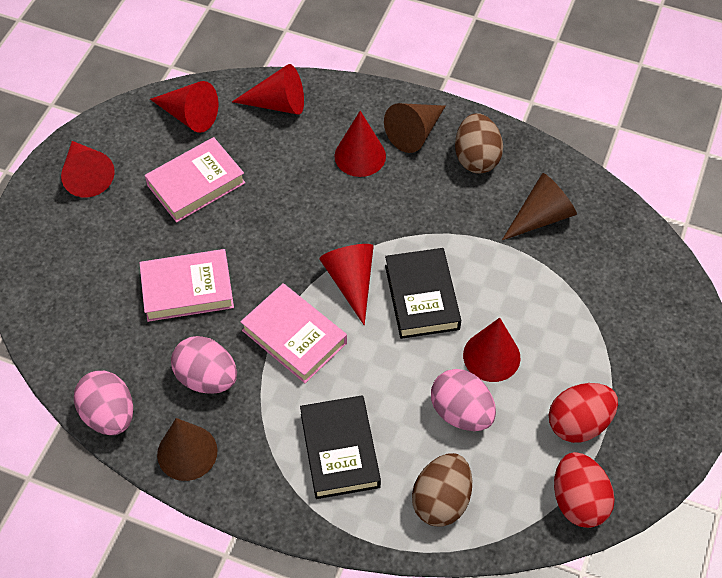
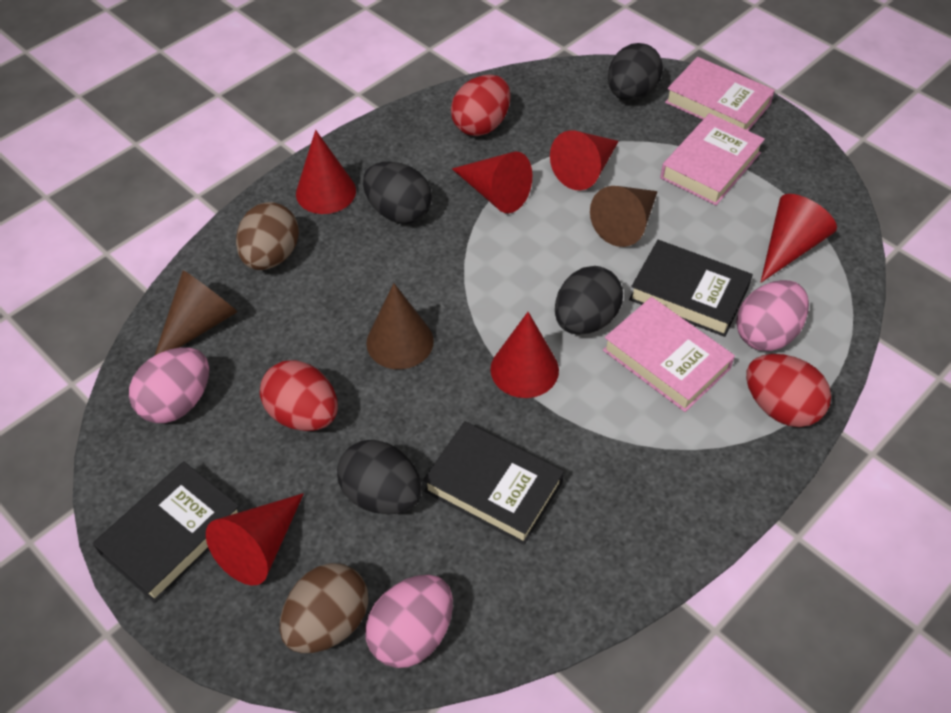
black book: [300,395,381,499] [385,248,461,339] = 2 -> [93,461,239,603] [423,421,564,545] [629,240,753,337] = 3
black egg: none = 0 -> [337,440,422,514] [363,162,432,224] [555,266,623,335] [608,43,663,101] = 4
red egg: [549,383,618,443] [554,452,615,528] = 2 -> [260,360,338,431] [451,75,511,136] [746,354,831,427] = 3

